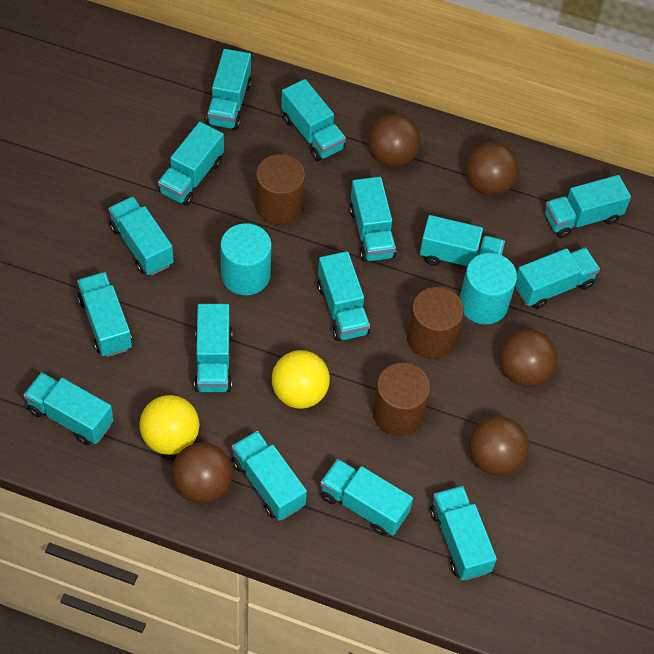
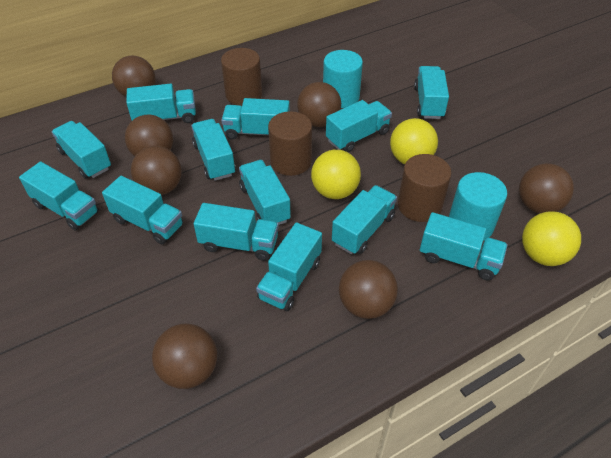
brown ball: [171,442,233,503] [368,114,420,167] [465,142,519,196] [469,416,529,476] [500,330,557,387] = 5 -> [112,56,156,97] [125,115,173,157] [131,146,182,195] [152,324,217,389] [297,82,341,127] [339,260,398,319] [519,163,574,214] = 7
turquoise truck: [23,372,114,445] [77,272,132,357] [108,197,173,276] [158,122,224,206] [194,304,232,392] [206,49,252,130] [231,431,307,521] [281,79,346,161] [317,251,370,341] [320,459,413,536] [349,177,396,262] [420,215,505,266] [430,486,497,581] [515,247,600,309] [545,175,631,238] = 15 -> [19,161,99,230] [51,121,111,179] [102,176,183,244] [126,84,196,123] [191,119,236,181] [194,203,279,261] [221,98,290,140] [239,160,291,225] [256,222,322,311] [326,100,392,152] [332,185,397,254] [414,66,449,119] [420,212,508,280] = 13
yellow ball: [140,395,200,455] [272,350,330,409] = 2 -> [311,150,361,199] [390,118,438,164] [522,211,581,266] = 3

